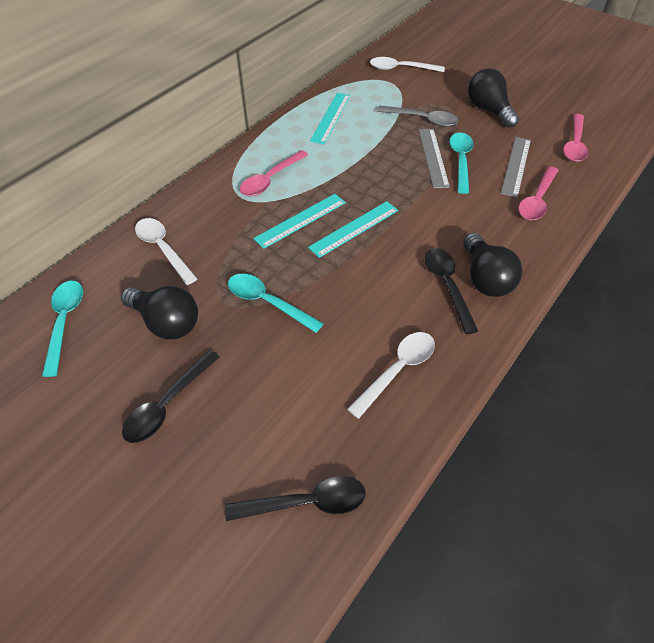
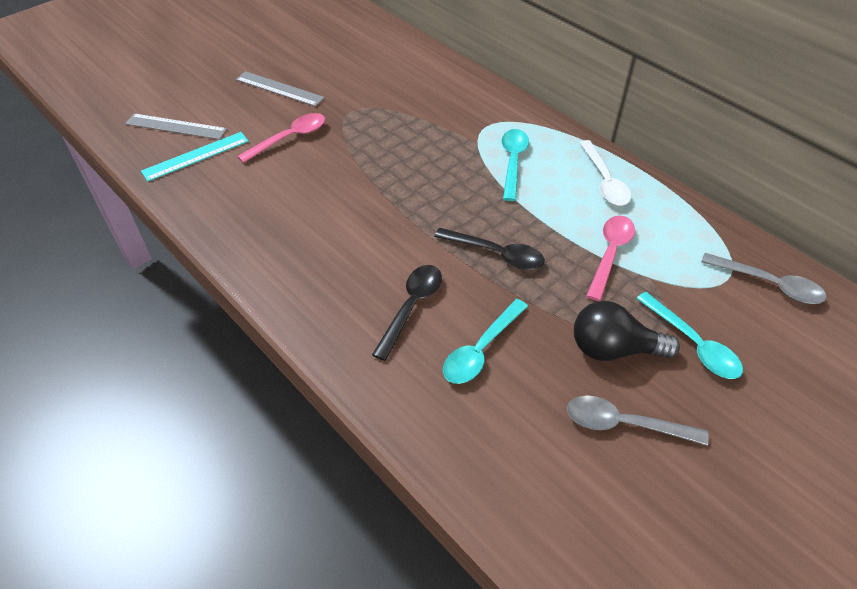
black light bulb: [121,286,198,339] [463,233,523,297] [468,68,519,128] = 3 -> [574,301,680,361] = 1
black spoon: [122,350,220,443] [225,476,366,521] [425,248,478,334] = 3 -> [372,265,442,361] [434,228,545,270] = 2
grey spoon: [377,106,458,127] = 1 -> [567,396,709,446] [701,253,827,304] = 2
pink spoon: [240,150,308,196] [518,166,559,220] [563,114,588,162] = 3 -> [237,113,325,163] [586,215,635,301] = 2
turquoise ruler: [253,194,346,249] [308,201,398,258] [310,93,350,144] = 3 -> [141,132,249,182] = 1
white spoon: [135,218,197,285] [347,332,435,419] [370,57,445,72] = 3 -> [580,140,631,206] = 1

